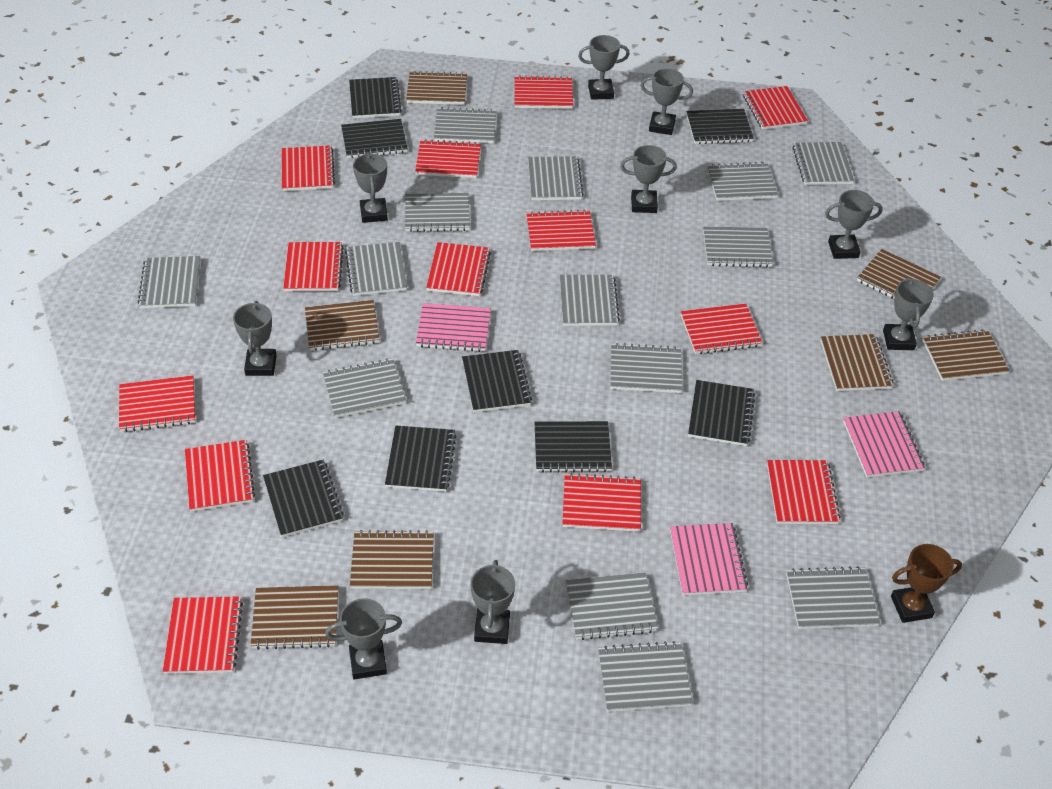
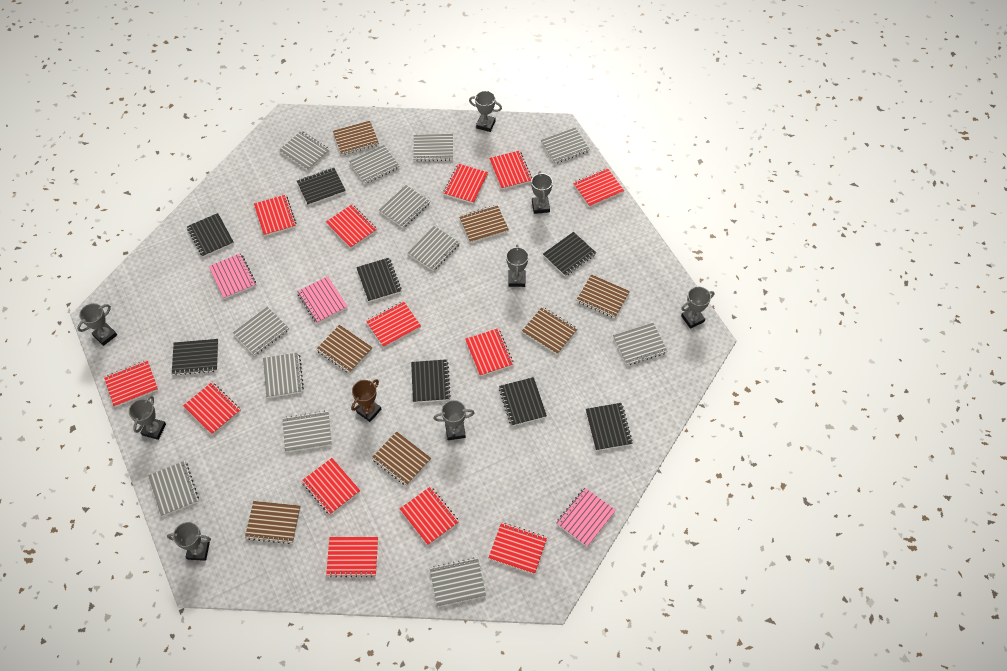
grey notebook: [138,256,200,308] [323,358,406,418] [345,242,407,296] [405,193,470,232] [434,107,496,143] [528,156,583,200] [560,275,620,326] [566,573,658,640] [598,641,693,712] [610,343,682,393] [703,227,773,267] [707,162,778,201] [786,566,880,629] [792,142,854,185] = 14 -> [148,461,199,517] [233,307,289,355] [263,352,304,398] [279,131,330,170] [283,411,332,452] [349,145,399,184] [379,185,430,228] [408,226,460,271] [413,134,453,161] [430,557,486,607] [541,127,590,164] [613,323,667,365] = 12
grey trophy: [233,301,277,376] [325,598,402,679] [353,153,388,223] [471,560,515,644] [578,35,630,100] [620,145,677,213] [640,68,693,135] [825,190,883,259] [883,277,934,350] = 9 -> [77,303,117,346] [129,395,166,440] [167,522,211,561] [434,400,474,440] [469,91,502,132] [506,245,529,287] [531,172,553,214] [681,287,715,329] = 8

